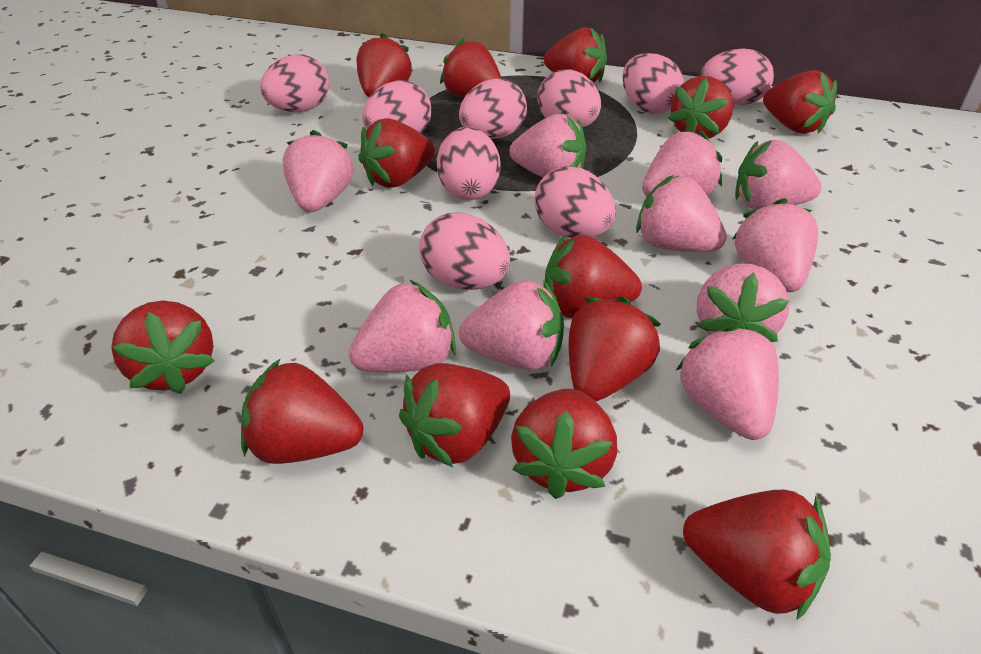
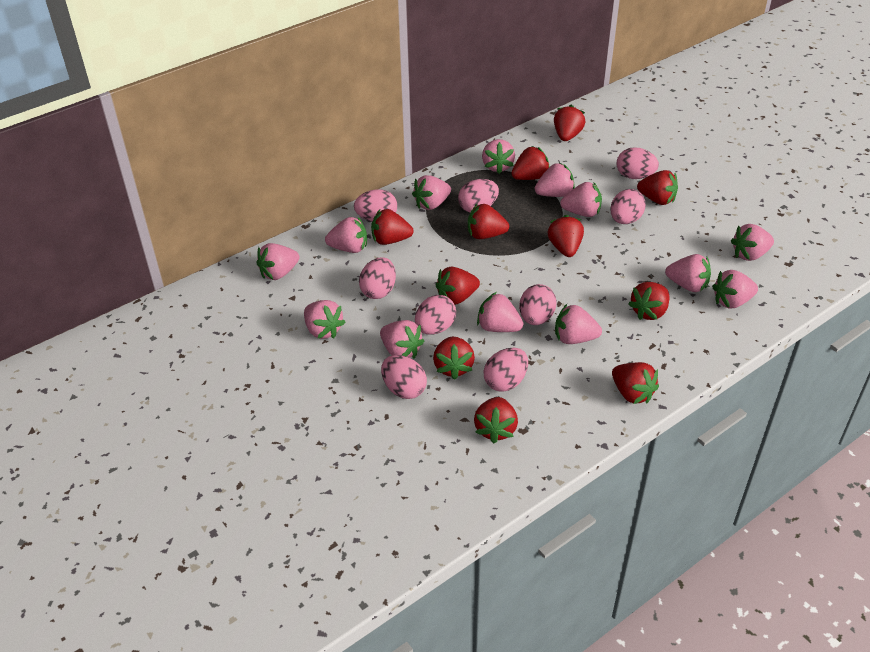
pink strawberry: [283,130,354,212] [349,280,456,372] [459,280,564,370] [510,114,586,177] [636,175,727,252] [642,130,722,196] [676,325,779,440] [697,264,789,342] [732,198,818,292] [735,140,822,210] = 10 -> [256,243,300,280] [304,300,345,339] [325,217,367,253] [380,320,424,359] [412,175,451,210] [477,292,523,332] [482,139,515,174] [535,163,575,197] [555,304,602,344] [560,182,602,217] [665,254,711,292] [712,270,758,309] [731,224,774,261] = 13
red strawberry: [111,300,215,394] [241,358,364,464] [356,33,413,97] [358,118,435,188] [399,363,510,467] [440,38,502,98] [511,389,617,499] [544,27,607,83] [545,235,642,318] [569,297,661,401] [668,76,733,139] [683,490,831,621] [763,70,837,134] = 13 -> [371,209,413,245] [433,337,475,380] [436,267,480,305] [468,204,509,239] [474,397,518,443] [511,146,550,180] [548,215,584,257] [554,105,585,141] [612,362,659,404] [628,282,670,320] [637,170,678,205] = 11

